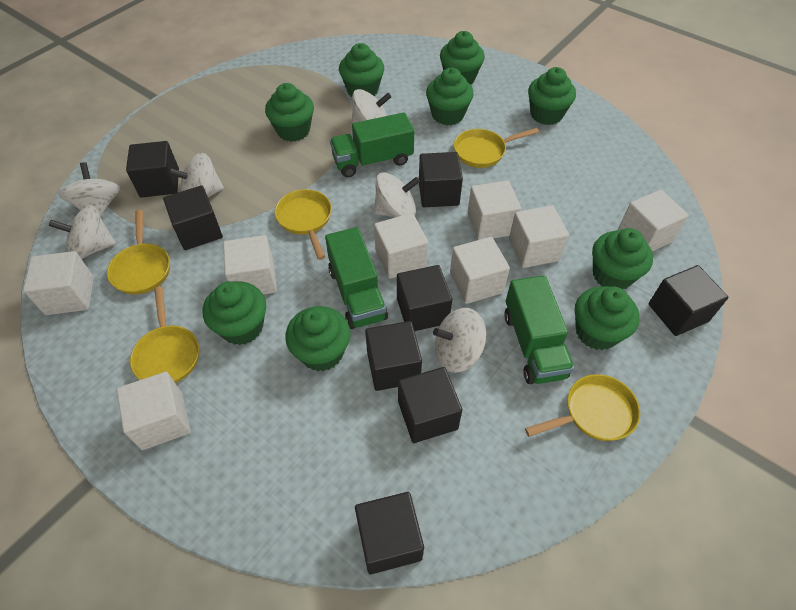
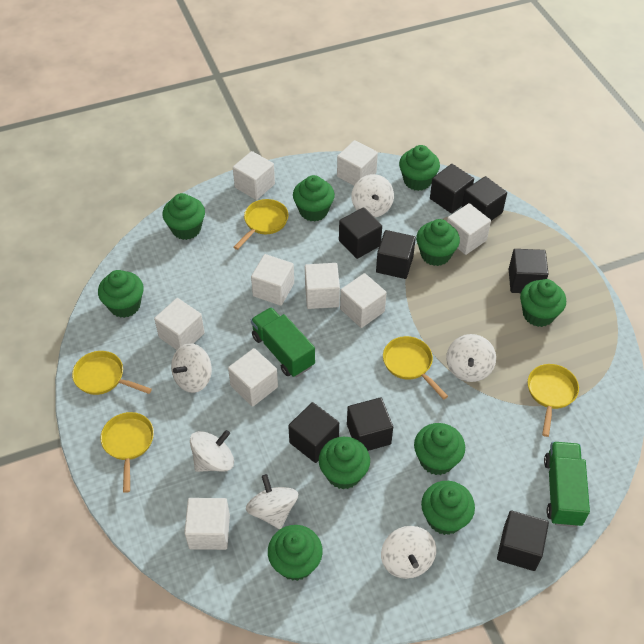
green cupcake: [203,281,266,345] [265,83,314,142] [285,306,351,371] [339,43,384,97] [426,67,474,125] [440,31,485,84] [528,67,576,125] [575,286,640,350] [592,228,653,289] = 9 -> [98,270,144,318] [162,193,205,240] [268,525,323,581] [293,175,335,222] [319,437,370,489] [399,145,440,191] [414,423,465,475] [416,219,460,266] [421,481,475,535] [520,279,566,327] = 10
green truck: [325,227,388,329] [330,112,414,177] [504,276,574,384] = 3 -> [251,307,315,377] [544,442,590,527] = 2
white cube: [23,251,94,315] [117,372,191,450] [223,235,277,295] [374,213,428,279] [450,237,510,304] [467,180,521,240] [509,205,569,268] [618,190,689,252] = 8 -> [154,298,205,350] [184,498,230,550] [228,348,278,407] [233,151,275,200] [251,254,294,306] [305,263,340,309] [337,140,378,186] [340,273,387,328] [447,203,491,255] = 9

